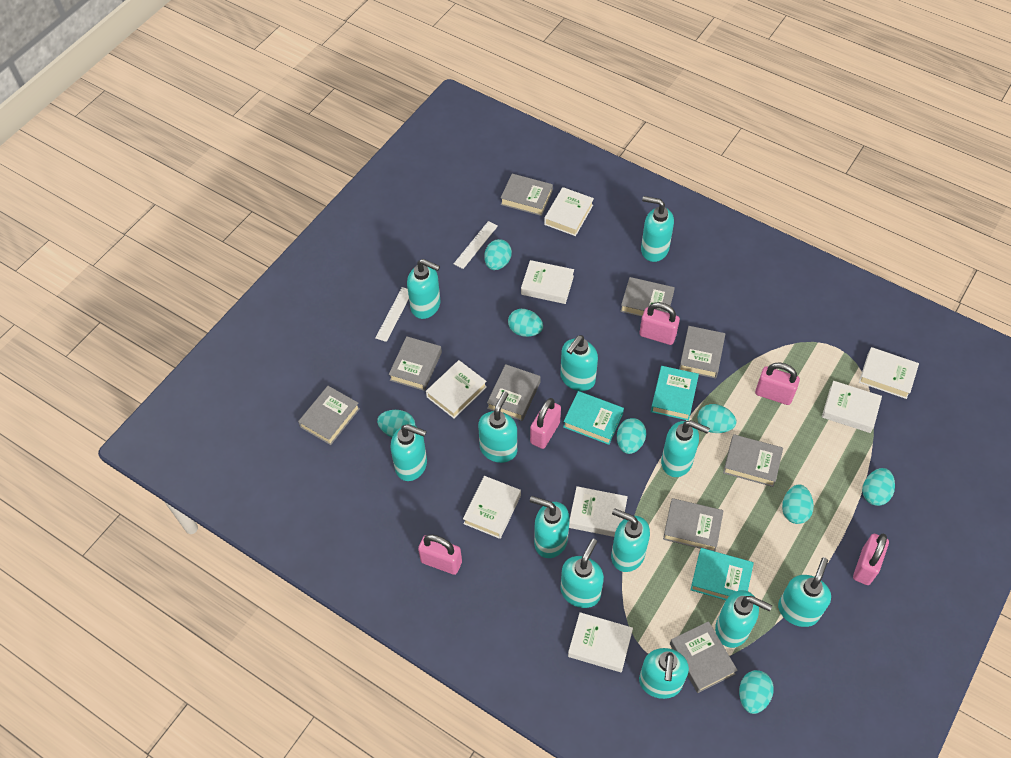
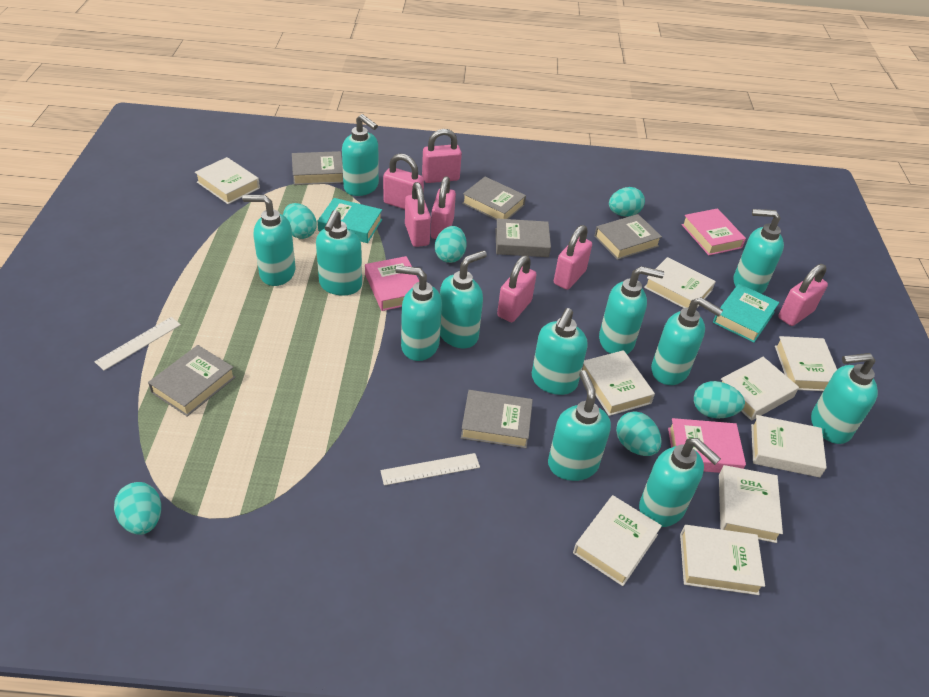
grey book: [298,386,360,445] [389,336,442,391] [487,364,541,421] [501,174,553,216] [620,277,675,317] [663,498,724,551] [670,621,738,693] [679,326,725,379] [723,434,783,487] = 9 -> [148,345,235,417] [292,151,343,185] [461,390,533,448] [462,177,526,220] [496,219,551,257] [594,214,662,260] = 6
pink book: none = 0 -> [365,256,419,311] [668,418,746,473] [682,208,746,255] = 3
pink padlock: [418,534,462,575] [530,398,561,449] [639,302,680,345] [755,363,800,405] [853,534,889,585] = 5 -> [383,153,424,209] [405,182,431,247] [422,129,462,183] [431,176,456,239] [497,255,536,322] [554,225,592,290] [778,264,828,326] = 7
turquoise book: [563,391,624,445] [651,366,699,421] [690,548,754,600] = 3 -> [318,198,382,243] [713,284,779,343] = 2
turquoise egg: [377,410,415,437] [484,239,512,270] [508,309,543,337] [617,418,646,454] [697,404,736,433] [739,670,774,714] [782,484,814,524] [862,468,895,506] = 8 -> [114,482,161,535] [283,203,317,239] [435,226,467,263] [609,187,645,217] [616,411,661,456] [694,381,745,418] = 6
white book: [426,360,487,419] [463,476,521,539] [521,260,574,304] [544,187,594,236] [568,612,633,672] [569,486,628,537] [822,381,882,433] [859,347,919,399] = 8 -> [195,157,260,204] [573,495,662,586] [582,350,655,416] [644,257,716,308] [680,525,765,595] [719,465,783,543] [721,357,799,421] [751,415,827,477] [775,336,837,391] = 9

